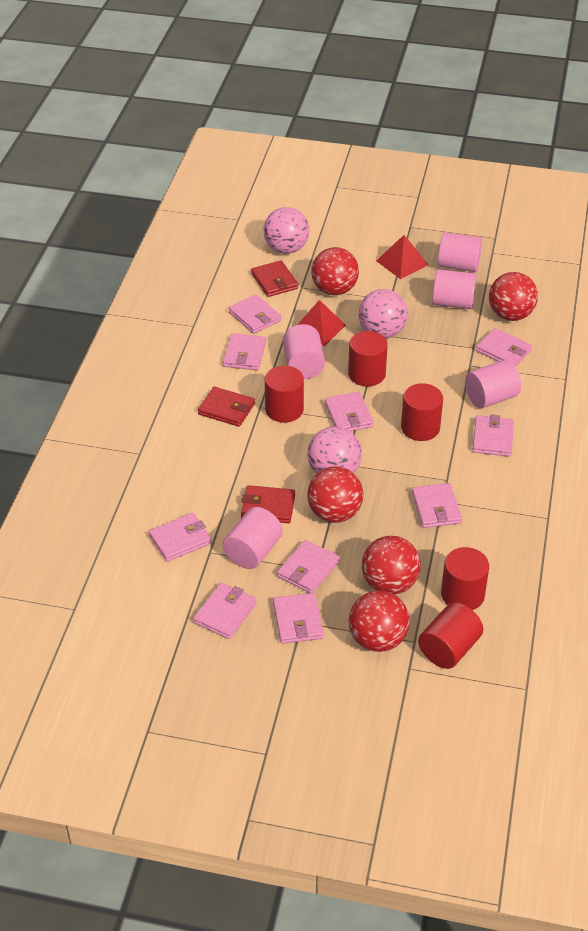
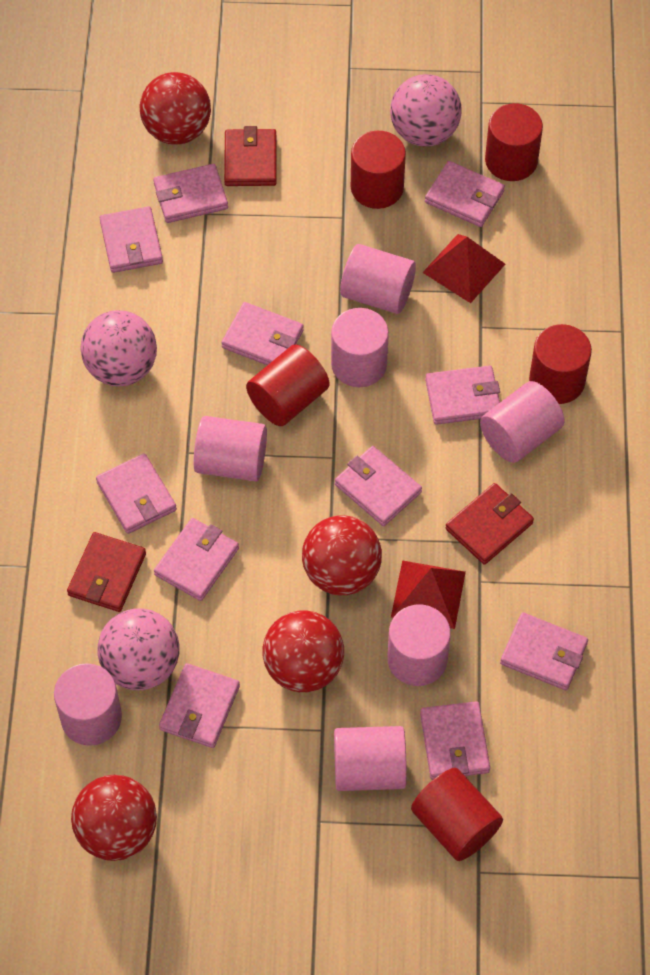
pink cylinder: [223,507,283,569] [283,324,325,379] [432,269,477,309] [438,232,482,272] [465,360,521,409] = 5 -> [54,663,122,746] [194,416,267,481] [331,308,389,387] [334,726,407,791] [340,244,416,314] [387,605,451,686] [480,381,565,463] = 7
pink wallet: [149,513,212,562] [193,583,257,639] [223,333,266,370] [229,294,281,334] [273,593,324,644] [277,540,339,593] [325,392,374,431] [412,483,462,528] [472,414,514,457] [476,328,532,366] = 10 -> [96,453,177,534] [100,206,163,273] [153,164,228,223] [154,518,239,601] [159,663,240,748] [221,302,304,365] [335,446,422,526] [420,701,490,780] [425,161,505,227] [425,366,500,425] [500,612,588,690] = 11
red ball: [307,466,364,523] [311,247,359,295] [348,590,410,652] [362,536,421,595] [489,272,538,321] = 5 -> [71,775,157,861] [140,72,211,145] [262,611,344,692] [302,515,382,595] = 4

